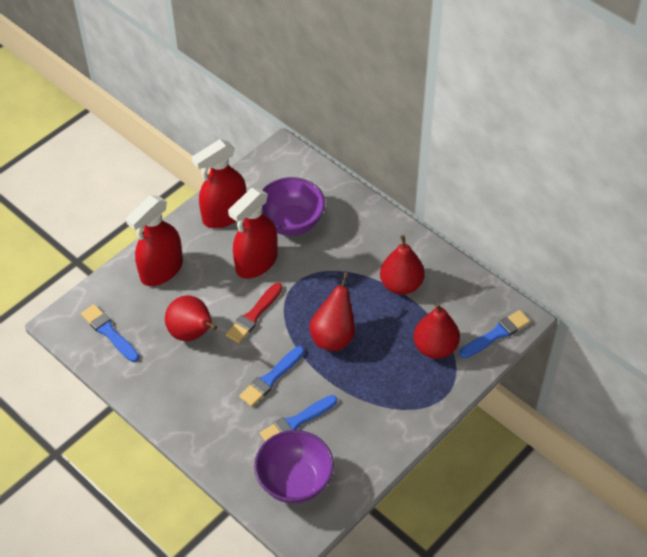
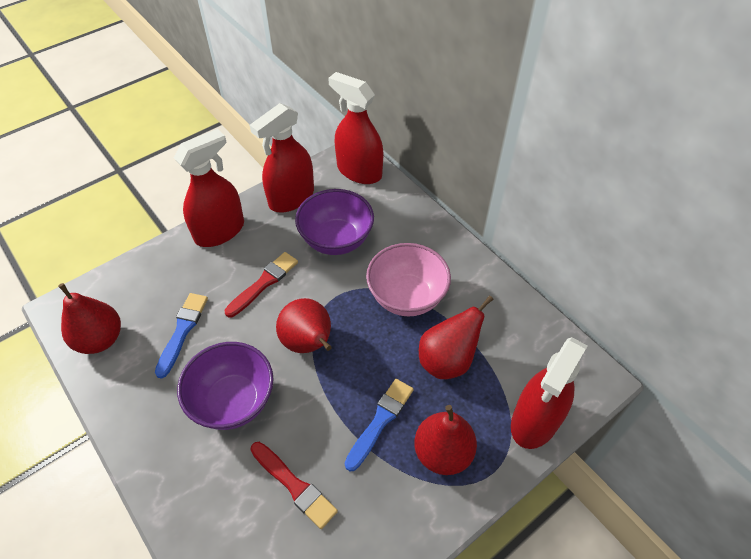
blue brush: [81,304,139,362] [239,346,304,407] [260,395,337,441] [459,310,530,358] = 4 -> [155,293,208,379] [345,379,413,471] = 2
pink bowl: none = 0 -> [366,243,451,317] = 1
red brush: [226,283,282,343] = 1 -> [225,252,298,317] [250,442,338,529] = 2
red spray bottle: [126,195,183,286] [192,139,246,228] [228,188,278,279] = 3 -> [174,129,244,247] [250,103,314,212] [328,72,383,184] [511,337,587,449] = 4

